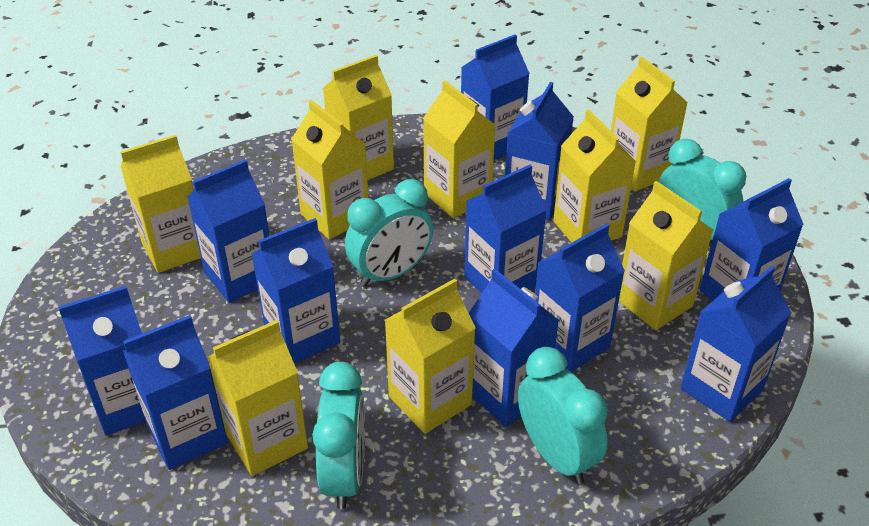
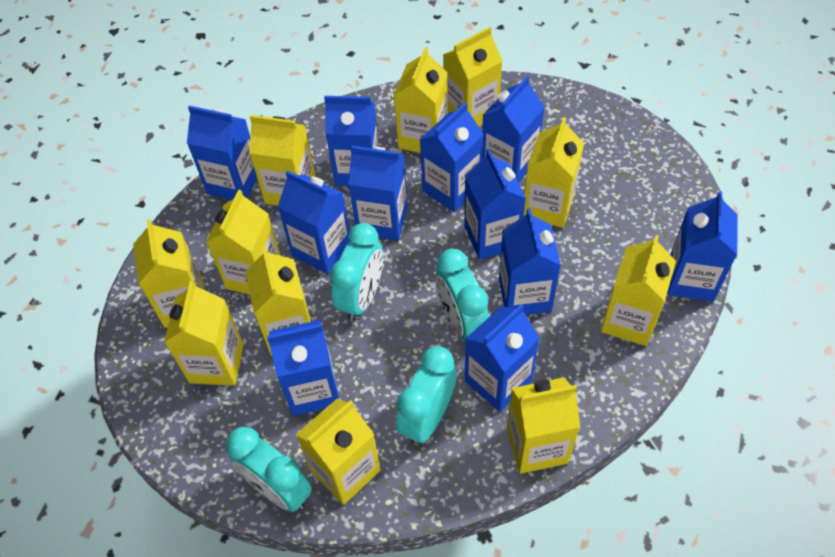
yellow carton: [120,135,201,273] [207,320,308,476] [291,100,368,240] [323,55,394,181] [385,279,476,434] [423,81,495,218] [553,110,636,243] [611,56,688,192] [619,181,713,330] = 9 -> [133,219,205,328] [164,281,243,386] [206,189,281,294] [245,247,311,356] [249,115,316,206] [296,398,381,505] [394,47,448,153] [443,27,502,127] [507,377,580,474] [524,117,584,228] [601,235,676,346] = 11

